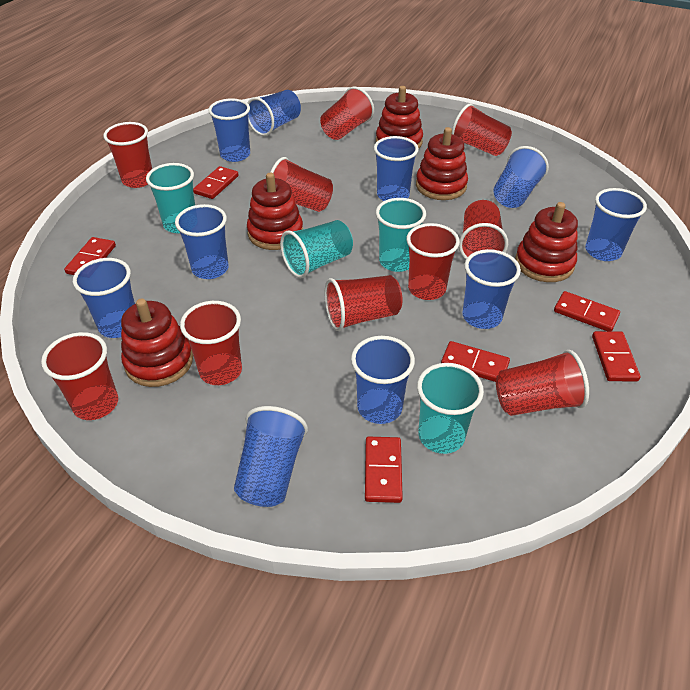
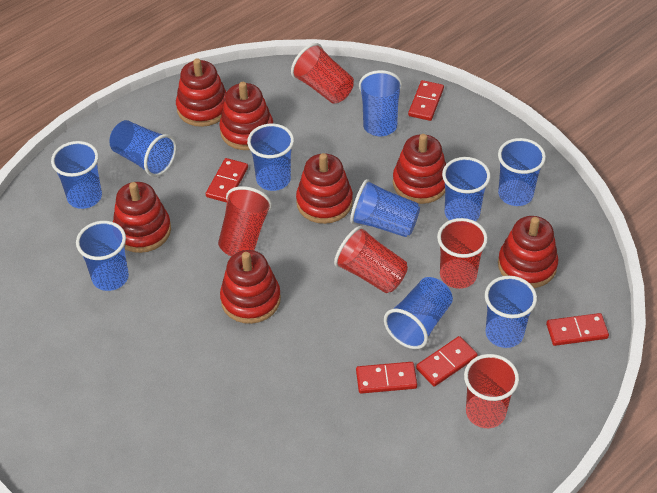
red cup: [41,332,118,420] [103,122,152,188] [180,301,242,385] [270,157,333,212] [320,86,374,140] [325,275,403,331] [406,223,460,300] [452,104,512,156] [459,200,508,259] [496,350,589,416] = 10 -> [218,186,272,256] [291,43,354,104] [334,226,408,293] [437,218,488,289] [464,354,519,428] = 5
red domino: [64,237,116,275] [193,166,238,199] [365,437,403,503] [441,341,510,382] [554,291,620,331] [592,331,640,381] = 6 -> [206,158,248,203] [356,362,417,394] [408,80,444,121] [416,336,478,387] [546,313,609,346] = 5
red stacking toy: [121,299,193,387] [247,173,303,250] [376,86,423,148] [416,127,468,200] [515,202,578,282] = 5 -> [113,182,171,253] [176,58,227,127] [219,82,273,150] [220,250,281,324] [296,153,353,224] [393,134,446,204] [498,216,558,288] = 7
turquoise cup: [146,163,195,233] [280,220,353,278] [376,198,426,272] [417,363,484,454] = 4 -> none = 0

